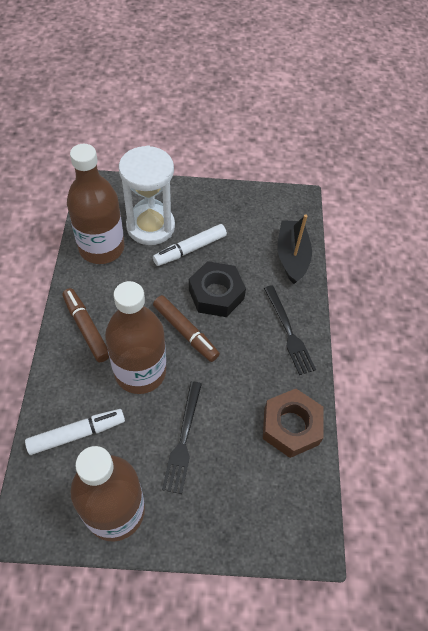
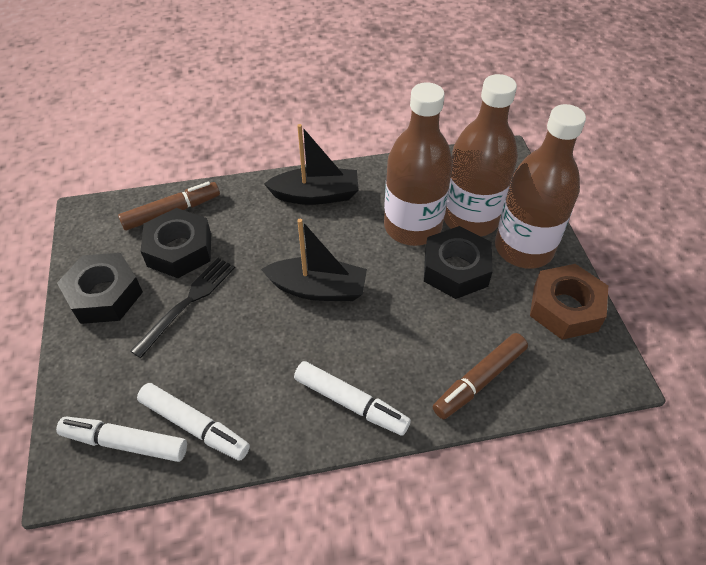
black boat: [277,215,312,284] = 1 -> [261,219,367,301] [264,124,359,205] = 2
black fork: [162,381,202,494] [264,285,316,375] = 2 -> [130,258,235,358] = 1
black nut: [189,261,246,317] = 1 -> [57,253,143,324] [141,208,211,278] [424,226,493,299] = 3
white hourglass: [119,145,175,245] = 1 -> none = 0
white marker: [25,409,125,455] [153,224,227,266] = 2 -> [56,417,187,462] [137,383,250,461] [294,361,411,436] = 3

